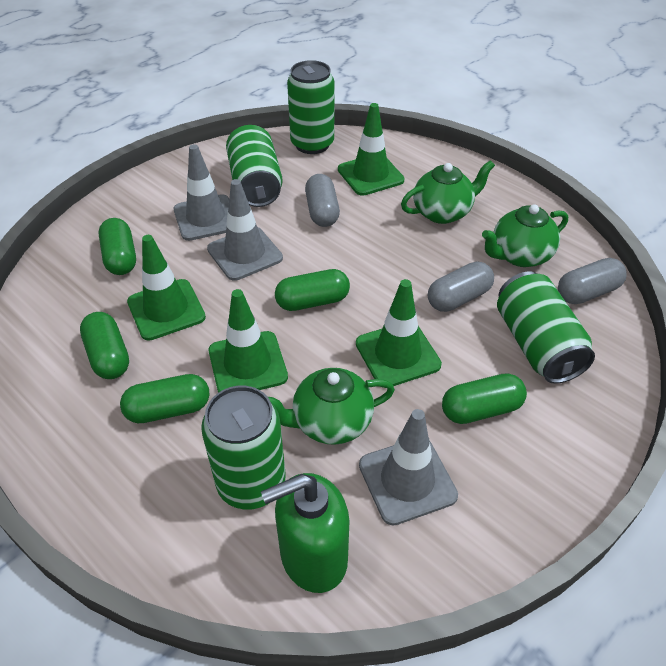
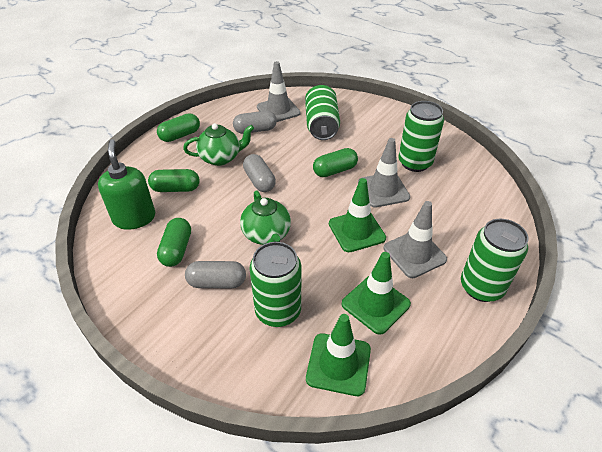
green capsule: [80,312,129,379] [98,218,136,275] [120,374,209,423] [275,269,350,311] [442,373,527,424] = 5 -> [148,169,200,192] [157,113,200,142] [157,218,191,267] [313,148,358,177] = 4
green teapot: [268,368,395,445] [401,160,495,224] [482,204,568,267] = 3 -> [183,123,254,166] [240,190,291,245] = 2
green traffic cone: [127,235,206,341] [209,289,288,393] [338,103,405,196] [356,279,442,388] = 4 -> [306,314,371,396] [329,178,386,252] [341,252,411,335] = 3

